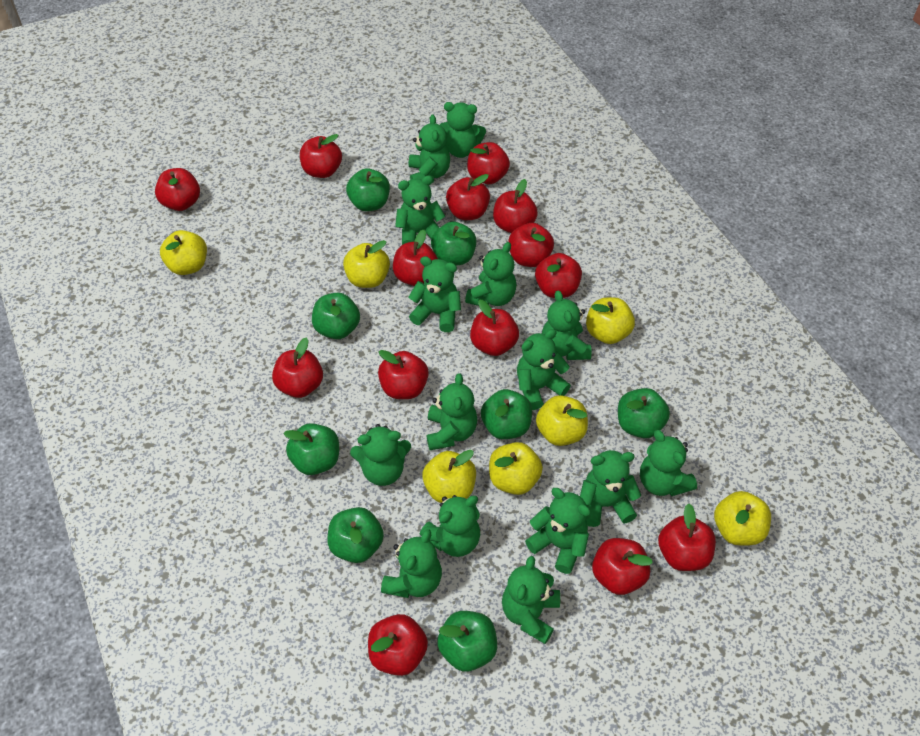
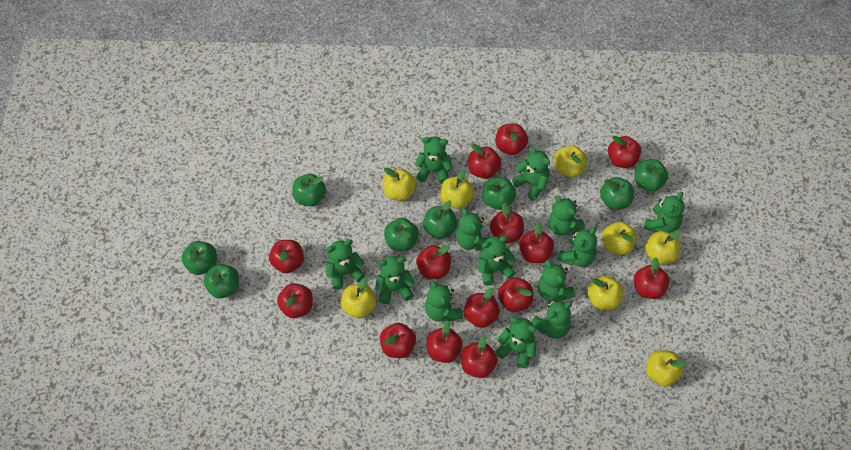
green teddy bear: [350,424,411,486] [381,529,442,598] [395,176,446,245] [409,114,450,183] [409,256,461,332] [420,495,480,557] [427,373,477,450] [440,102,486,158] [465,242,516,306] [502,556,560,644] [517,329,571,410] [525,488,591,574] [542,290,591,360] [580,450,641,527] [640,430,697,496] = 15 -> [326,239,365,290] [375,256,415,304] [415,136,453,184] [425,280,463,322] [456,208,490,251] [478,236,516,286] [495,317,537,368] [512,147,550,200] [531,300,572,339] [538,260,575,301] [549,195,585,236] [557,227,597,267] [643,192,685,233] = 13
yellow apple: [160,230,207,275] [343,240,390,288] [422,450,476,503] [489,442,543,495] [536,395,588,446] [586,297,635,344] [714,491,771,546] = 7 -> [341,278,376,318] [383,167,416,201] [440,169,474,209] [554,145,587,177] [588,276,623,310] [602,221,637,255] [645,230,681,265] [646,350,686,387] = 8

